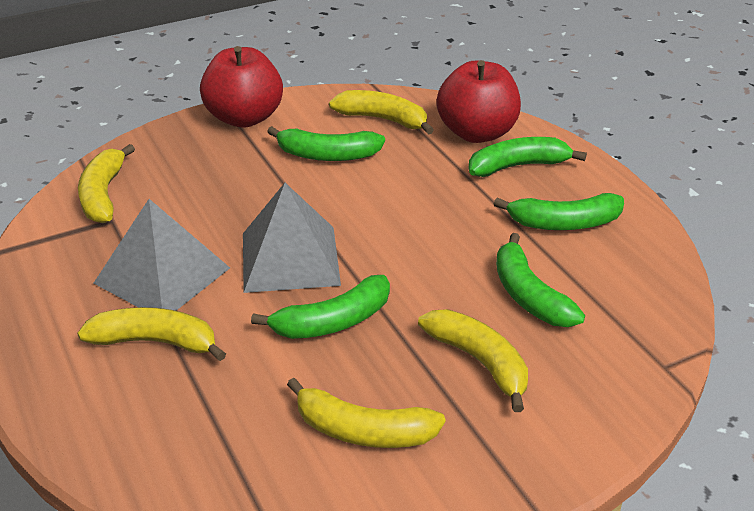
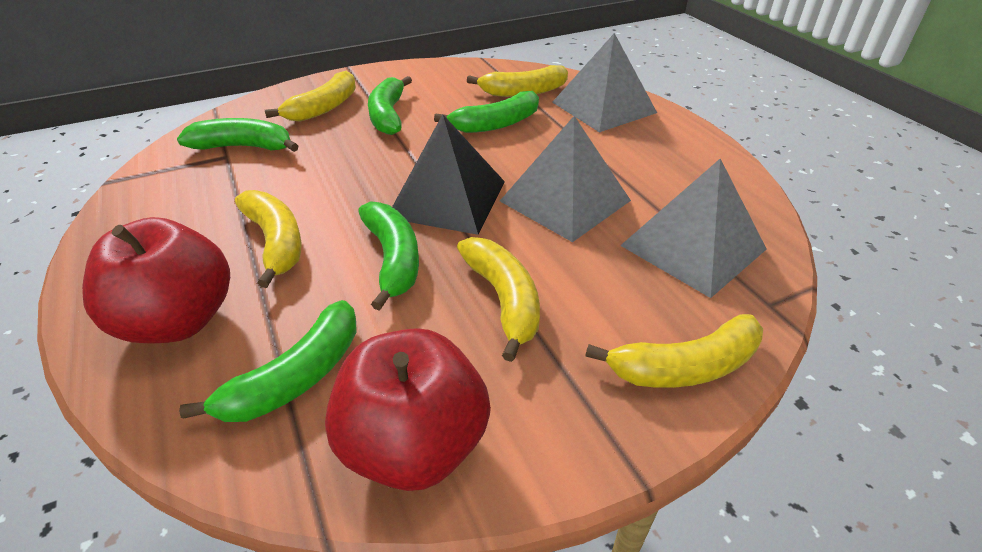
black pyramid: none = 0 -> [392,114,505,235] = 1
grey pyramid: [93,199,230,311] [243,183,341,293] = 2 -> [500,116,631,242] [552,33,657,133] [620,159,767,298] = 3

